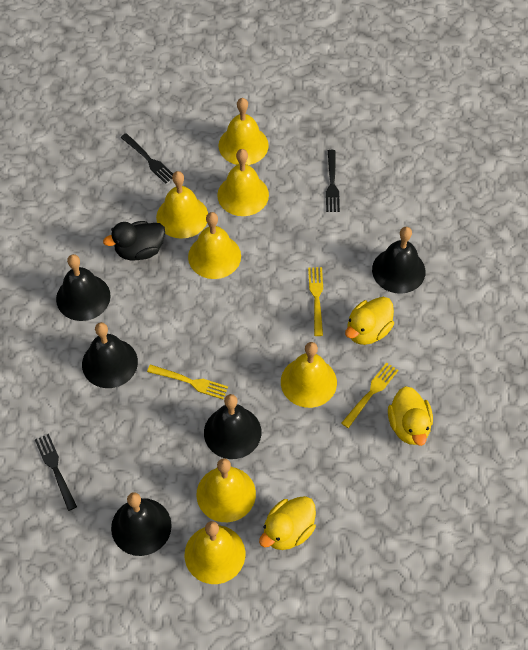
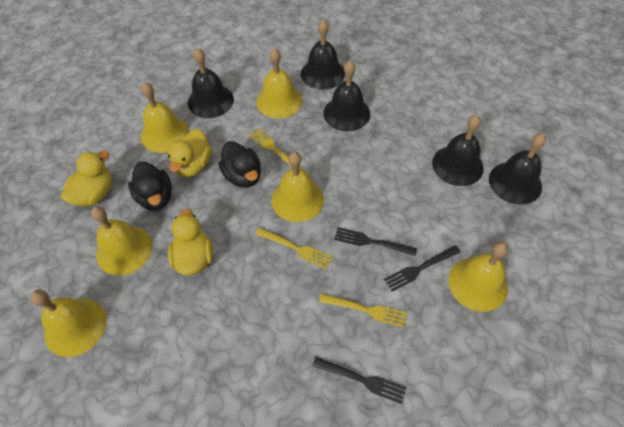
black duck: [103,221,165,260] = 1 -> [128,162,172,211] [218,141,261,188] = 2
yellow bell: [156,171,208,239] [184,521,245,584] [188,212,241,279] [197,458,256,522] [217,149,269,216] [218,98,269,165] [281,342,337,408] = 7 -> [30,289,106,357] [91,206,153,276] [141,82,189,153] [256,48,302,119] [271,152,324,222] [449,242,508,312] = 6

